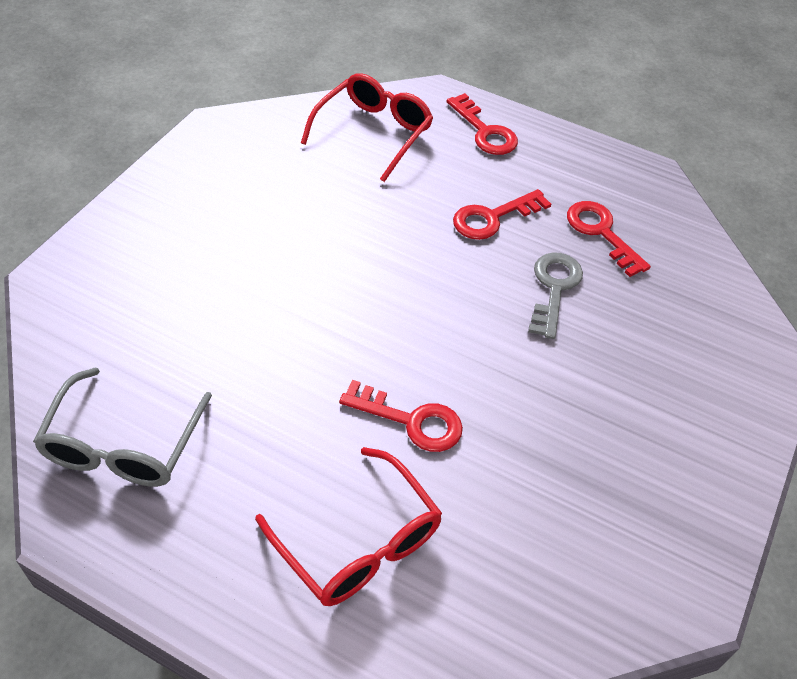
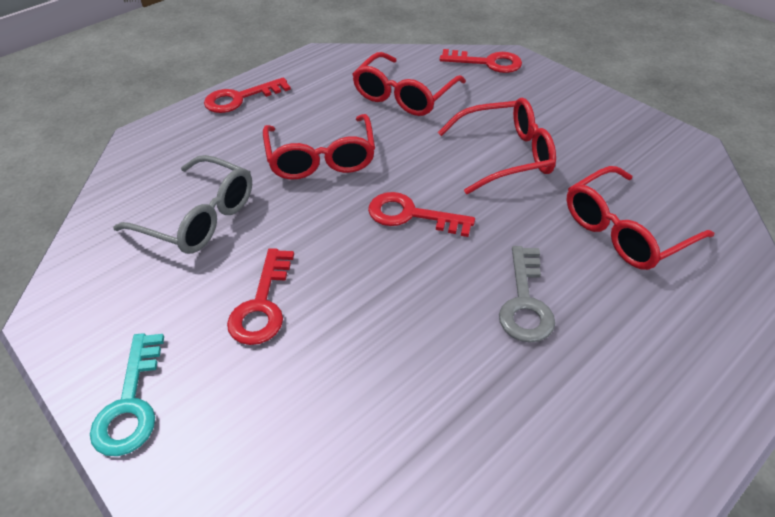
red glasses: [255,447,442,606] [301,73,433,182] = 2 -> [263,114,375,179] [352,52,466,116] [438,97,556,194] [567,166,714,270] = 4
turquoise key: none = 0 -> [90,333,164,456] = 1

